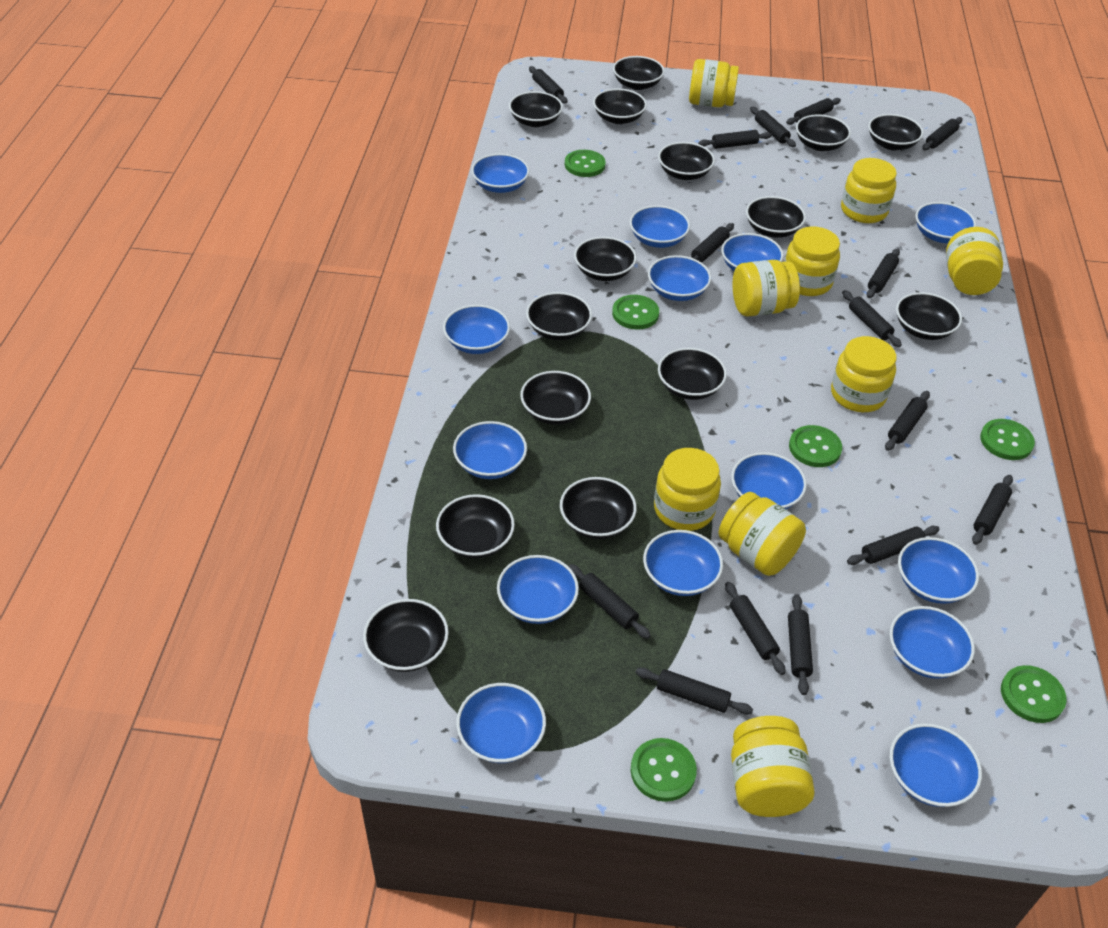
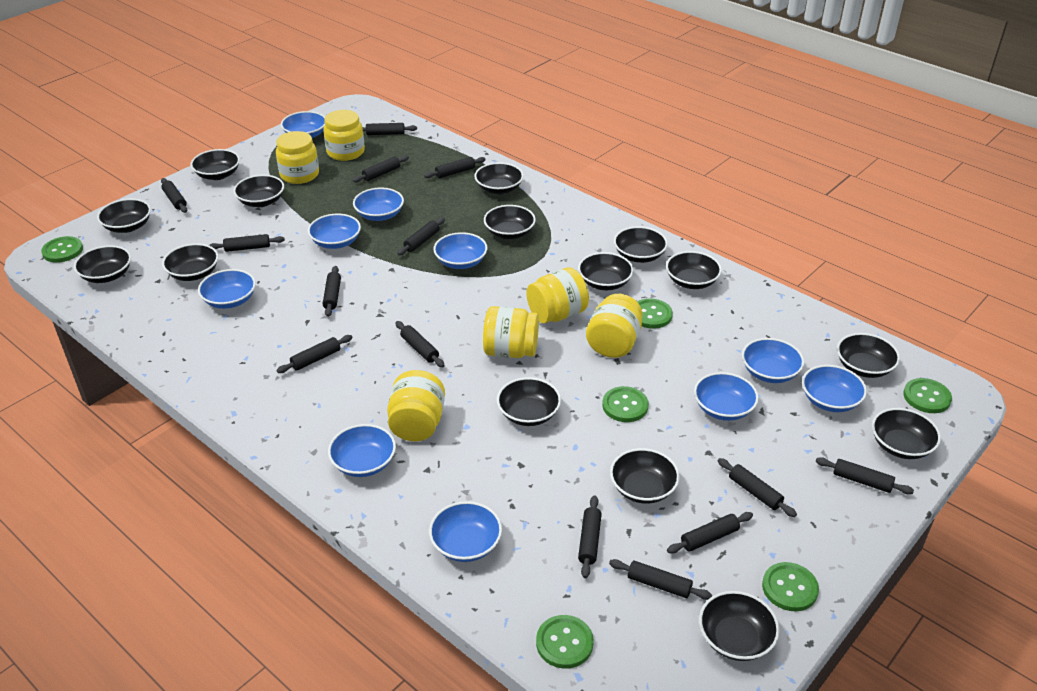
black rolling pin: [529,66,568,104] [568,564,651,639] [636,668,753,715] [691,223,734,263] [698,130,772,149] [725,582,786,675] [750,107,796,147] [786,98,841,125] [788,594,813,695] [842,290,902,347] [847,526,940,565] [866,248,900,298] [885,391,930,451] [922,117,963,150] [972,475,1013,545] = 15 -> [161,178,187,213] [209,234,285,252] [277,335,353,373] [323,266,341,317] [353,155,409,183] [363,123,417,135] [396,321,445,367] [397,217,445,255] [424,157,486,178] [578,496,602,578] [609,559,712,600] [667,512,753,554] [718,458,797,517] [816,457,914,494] = 14
blue bowl: [443,305,510,354] [453,421,527,479] [456,683,546,763] [471,153,530,193] [497,555,579,624] [630,205,690,248] [643,530,723,596] [648,255,711,301] [721,233,784,271] [731,452,807,509] [889,606,975,679] [889,723,982,807] [898,537,979,604] [915,202,976,243] = 14 -> [198,269,256,309] [281,111,325,138] [308,214,361,249] [328,424,396,477] [353,188,404,221] [429,501,502,562] [433,232,487,269] [694,372,759,421] [742,338,804,383] [802,365,867,412] = 10
yellow jar: [654,448,721,531] [689,59,739,107] [718,492,806,576] [731,716,815,817] [733,260,800,317] [785,226,840,296] [831,336,897,412] [841,158,897,223] [946,227,1003,295] = 9 -> [276,131,319,184] [323,110,365,161] [387,370,445,441] [483,306,539,358] [526,267,589,324] [586,294,643,358] = 6

